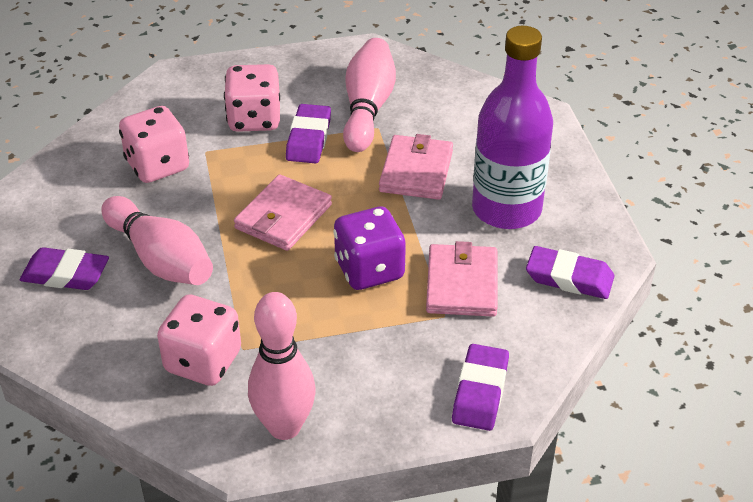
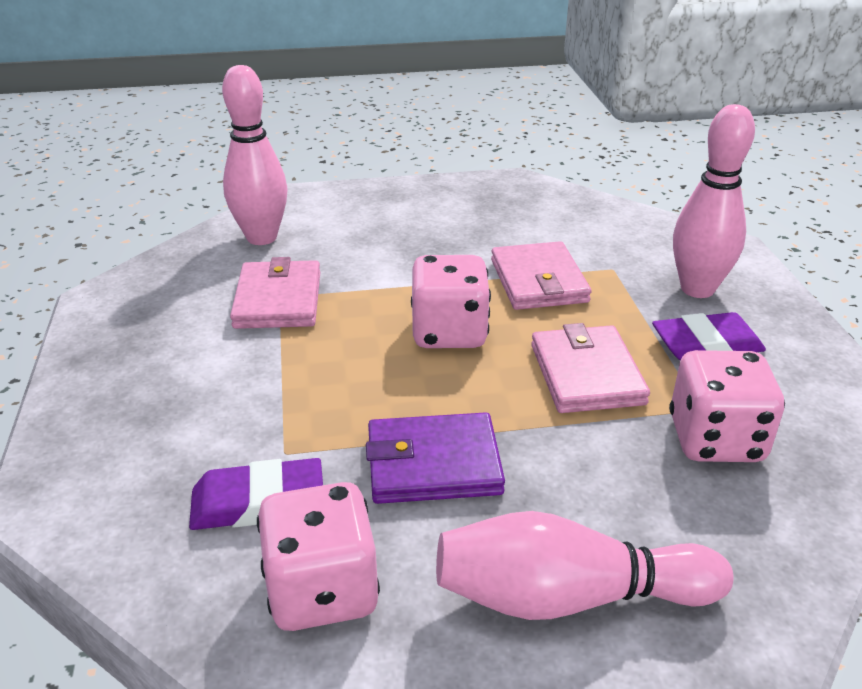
purple bottle: [472,26,553,229] = 1 -> none = 0
purple dice: [333,207,406,290] = 1 -> none = 0
purple eraser: [20,247,109,290] [286,104,331,163] [452,344,509,431] [526,246,614,299] = 4 -> [189,458,323,530] [652,312,766,360] = 2
purple wallet: none = 0 -> [366,412,505,504] = 1

